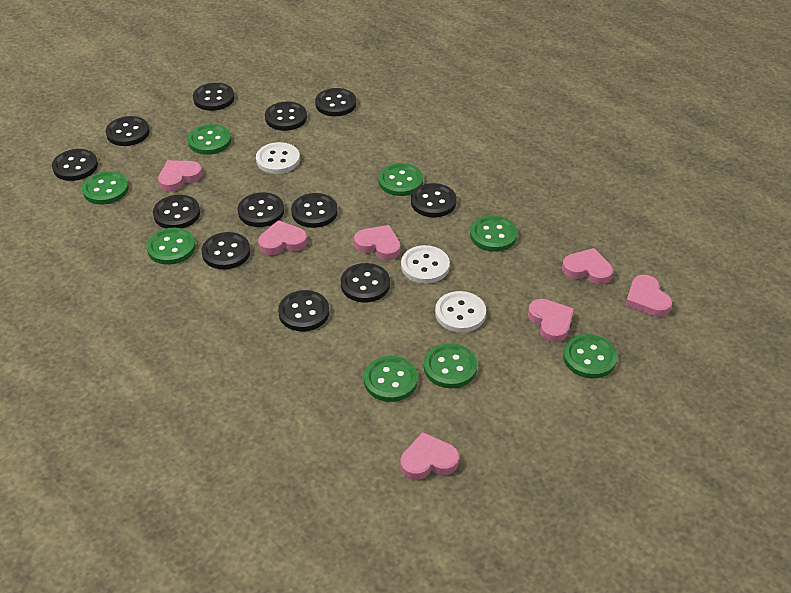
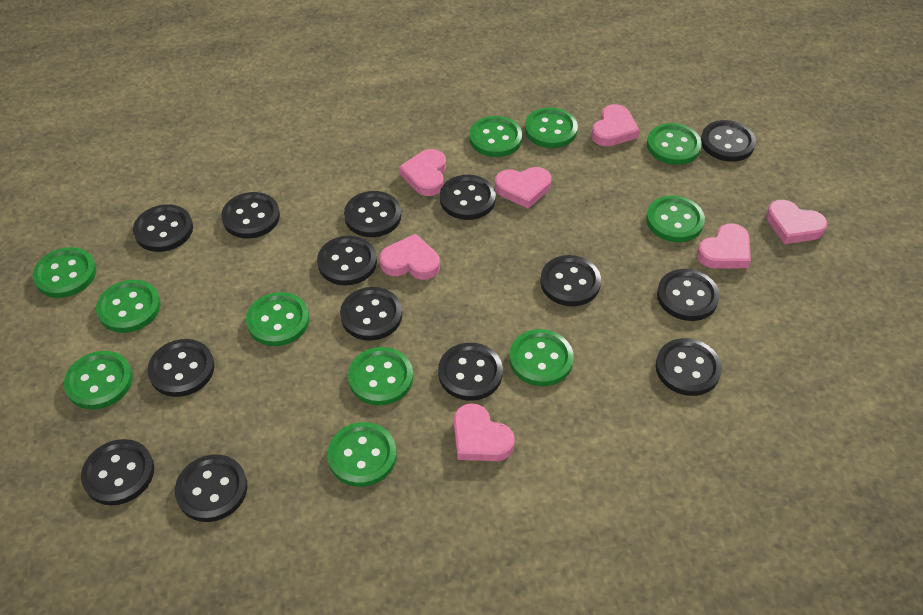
black button: [52,149,98,181] [106,116,149,146] [153,195,200,228] [193,83,234,111] [202,232,250,269] [238,192,284,227] [265,101,307,131] [278,290,329,331] [291,193,338,228] [315,88,356,116] [341,263,390,302] [411,183,457,217] = 12 -> [81,439,154,505] [133,204,193,252] [147,339,215,397] [175,454,248,522] [221,192,280,239] [317,236,377,286] [340,287,402,341] [344,191,401,237] [438,343,503,401] [440,175,496,220] [540,255,601,306] [656,338,722,396] [657,269,720,321] [701,120,756,162] = 14
green button: [82,171,129,205] [146,228,196,265] [188,124,231,155] [364,356,418,402] [378,163,423,196] [424,343,477,388] [470,215,518,252] [563,334,617,378] = 8 -> [32,247,96,298] [64,351,133,410] [96,280,161,333] [246,292,309,346] [327,422,397,487] [348,347,413,406] [469,116,522,157] [509,329,574,386] [525,107,578,148] [646,195,705,242] [647,123,702,165] = 11
white button: [256,142,300,174] [401,245,450,284] [435,291,486,333] = 3 -> none = 0

